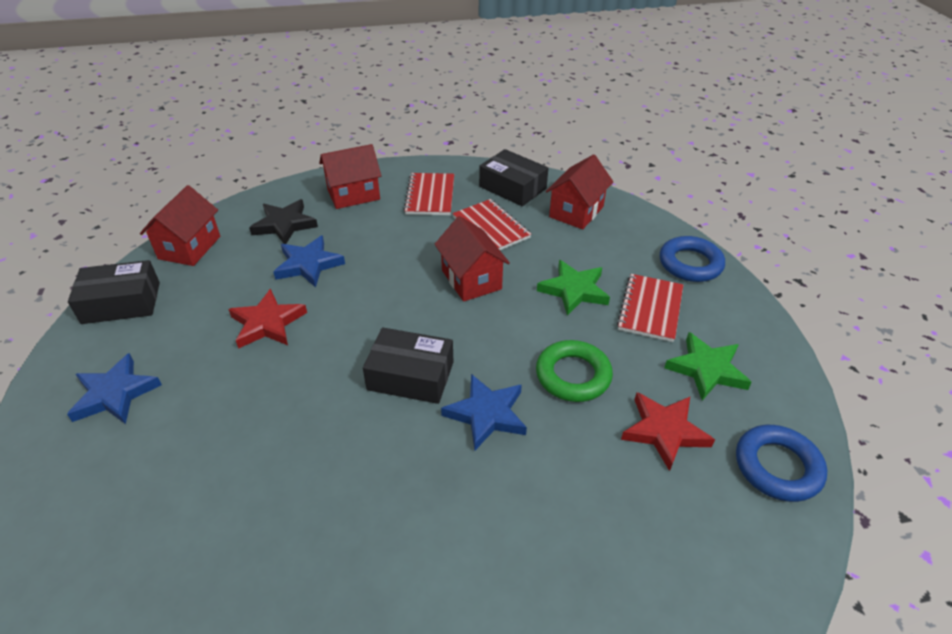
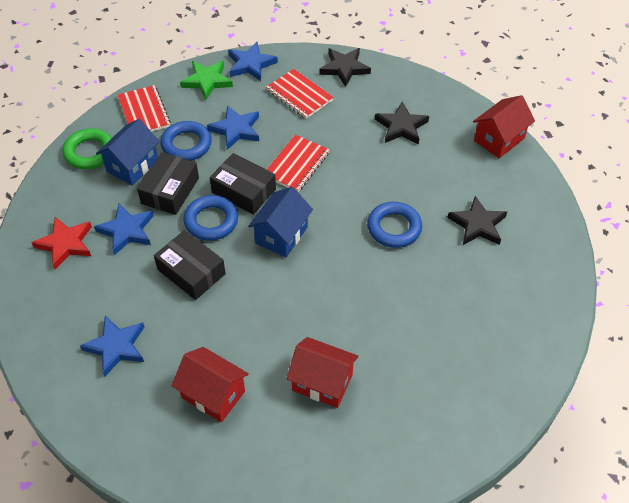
black star: [249,199,318,244] = 1 -> [319,48,371,87] [375,102,429,145] [447,196,507,245] = 3
blue house: none = 0 -> [96,119,160,186] [248,187,313,257] = 2
blue ring: [660,236,725,282] [736,425,827,502] = 2 -> [160,121,212,161] [183,195,238,241] [367,202,422,248] = 3
blue star: [67,353,162,424] [273,235,345,288] [441,374,527,450] = 3 -> [80,316,144,377] [94,203,154,255] [207,105,259,150] [228,42,278,81] = 4
green star: [537,260,610,316] [664,332,752,401] = 2 -> [180,60,233,100] = 1
red house: [140,185,220,266] [319,144,381,209] [434,216,510,302] [546,154,613,230] = 4 -> [171,347,249,422] [286,337,358,408] [473,95,535,158] = 3
red star: [228,289,307,349] [621,392,715,471] = 2 -> [32,217,92,269] = 1

